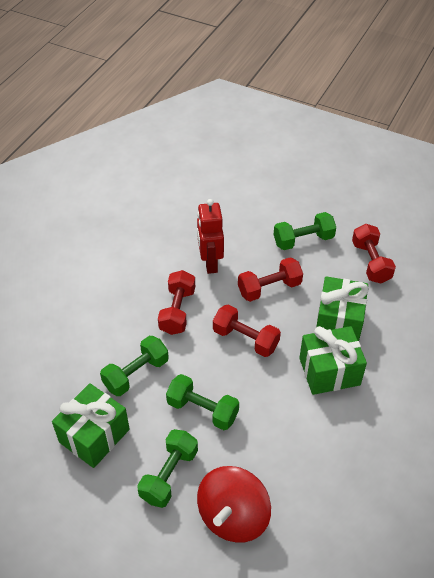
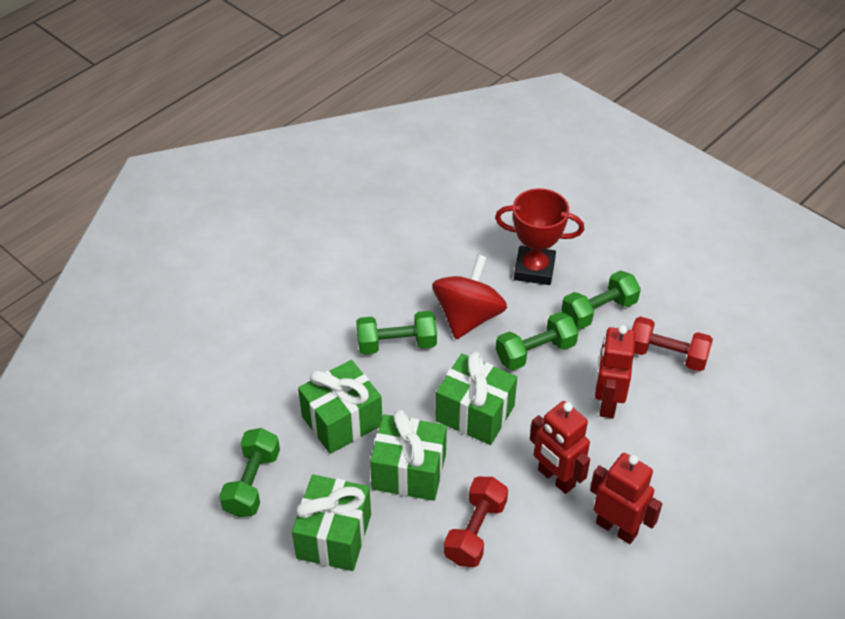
green gift: [52,383,129,468] [299,326,367,395] [316,276,369,341] = 3 -> [292,475,371,571] [298,360,382,454] [370,410,447,501] [436,351,517,445] = 4
red dumbbell: [158,270,195,335] [213,305,281,357] [238,257,303,302] [352,224,396,283] = 4 -> [444,477,508,567] [632,317,713,371] = 2
red robot: [197,199,224,274] = 1 -> [530,401,590,494] [590,453,662,544] [595,325,636,418] = 3
red trophy: none = 0 -> [495,188,584,285] = 1

